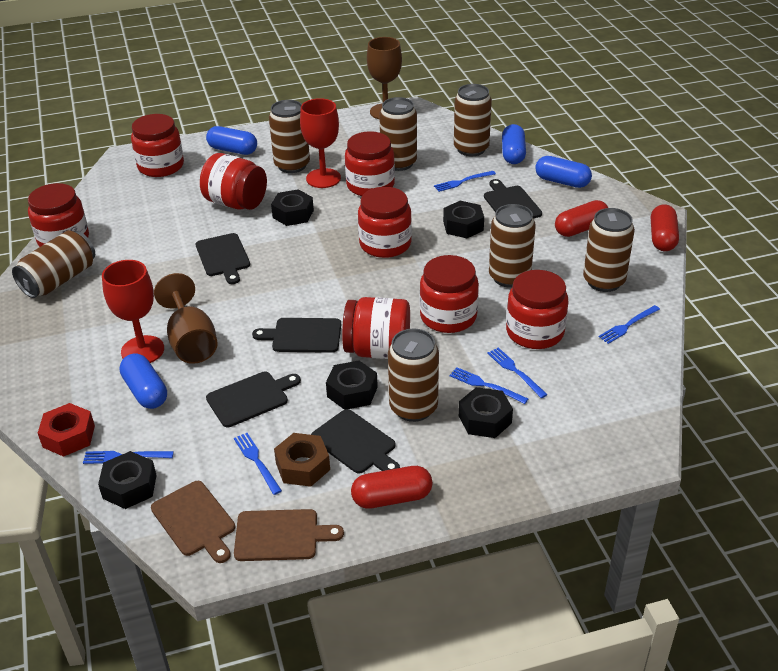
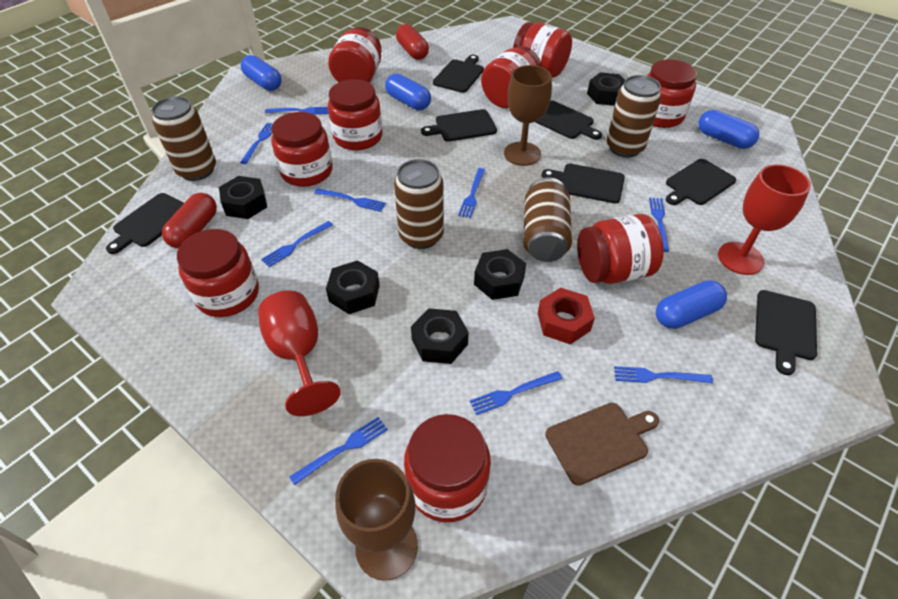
black cutting board: [196,233,250,284] [206,372,301,427] [252,318,341,353] [311,409,400,474] [484,179,542,219] = 5 -> [106,193,184,254] [421,109,497,142] [433,55,484,93] [536,101,602,140] [542,164,625,204] [666,159,736,205] [755,290,817,375] = 7
blue fork: [83,451,174,464] [234,433,282,495] [434,171,496,192] [450,367,528,404] [487,347,548,398] [598,305,660,344] = 6 -> [240,123,273,164] [261,221,333,267] [265,107,329,114] [289,417,388,485] [314,188,386,212] [458,168,485,218] [470,371,562,415] [614,366,713,384] [649,197,669,252] = 9
brown can: [12,230,95,298] [269,100,310,173] [379,97,417,171] [388,329,439,422] [454,84,492,156] [489,204,536,288] [583,208,635,292] = 7 -> [151,96,216,181] [394,159,444,249] [523,177,572,262] [607,75,661,158] = 4
brown cutting board: [151,481,235,563] [234,509,344,561] = 2 -> [545,403,659,486] = 1
brown nut: [274,433,330,487] = 1 -> none = 0
red capsule: [351,466,433,509] [555,200,608,237] [651,204,679,251] = 3 -> [162,193,217,248] [396,24,429,60] = 2
red jar: [28,183,89,247] [131,114,184,177] [200,153,267,210] [342,297,410,359] [345,131,395,196] [358,187,412,258] [420,255,479,333] [506,270,568,349] = 8 -> [177,229,259,317] [271,112,333,187] [328,27,381,83] [328,79,383,150] [404,414,491,522] [481,46,542,108] [513,22,572,78] [577,214,664,284] [647,59,697,128] = 9

